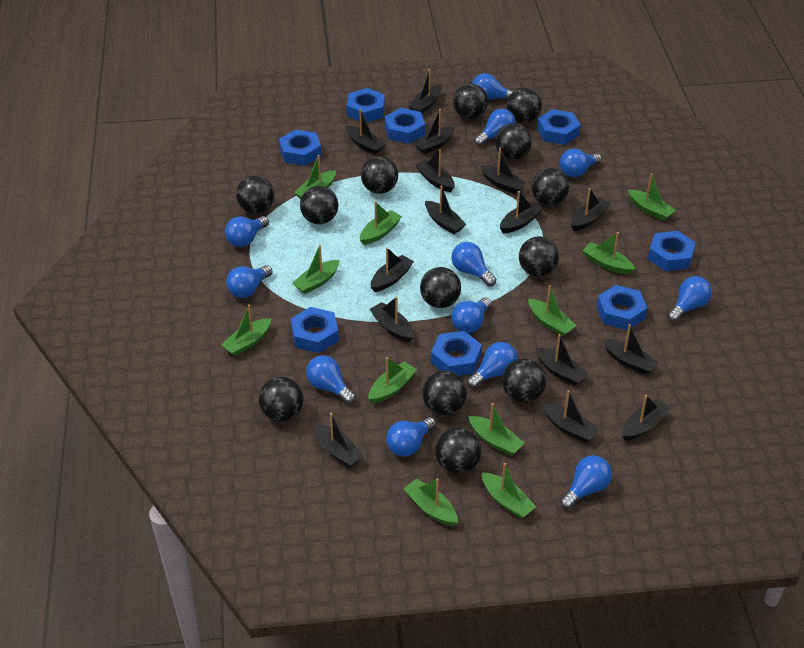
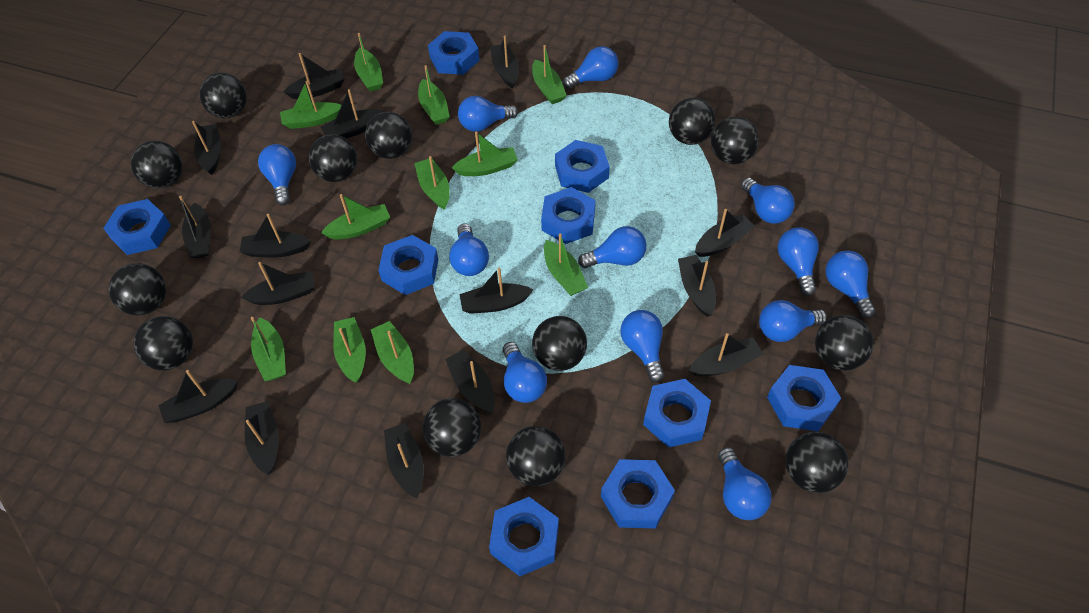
blue nut: [279,129,322,166] [291,307,339,353] [347,88,385,122] [385,108,425,144] [431,331,482,376] [537,109,580,145] [597,285,647,330] [648,231,696,271] = 8 -> [103,199,171,255] [379,235,438,295] [428,31,480,75] [489,497,559,576] [541,187,595,244] [555,140,610,193] [601,459,675,528] [643,379,711,448] [767,365,841,431] = 9

